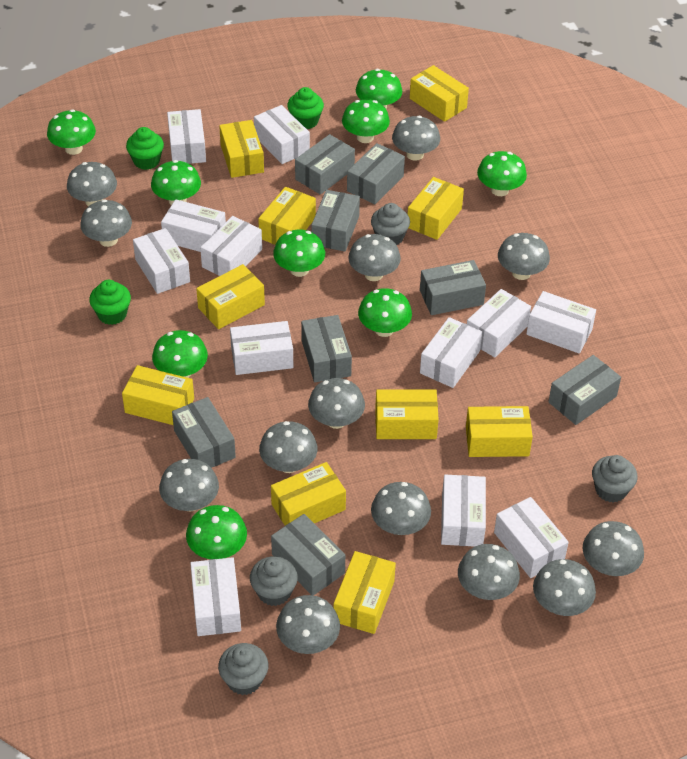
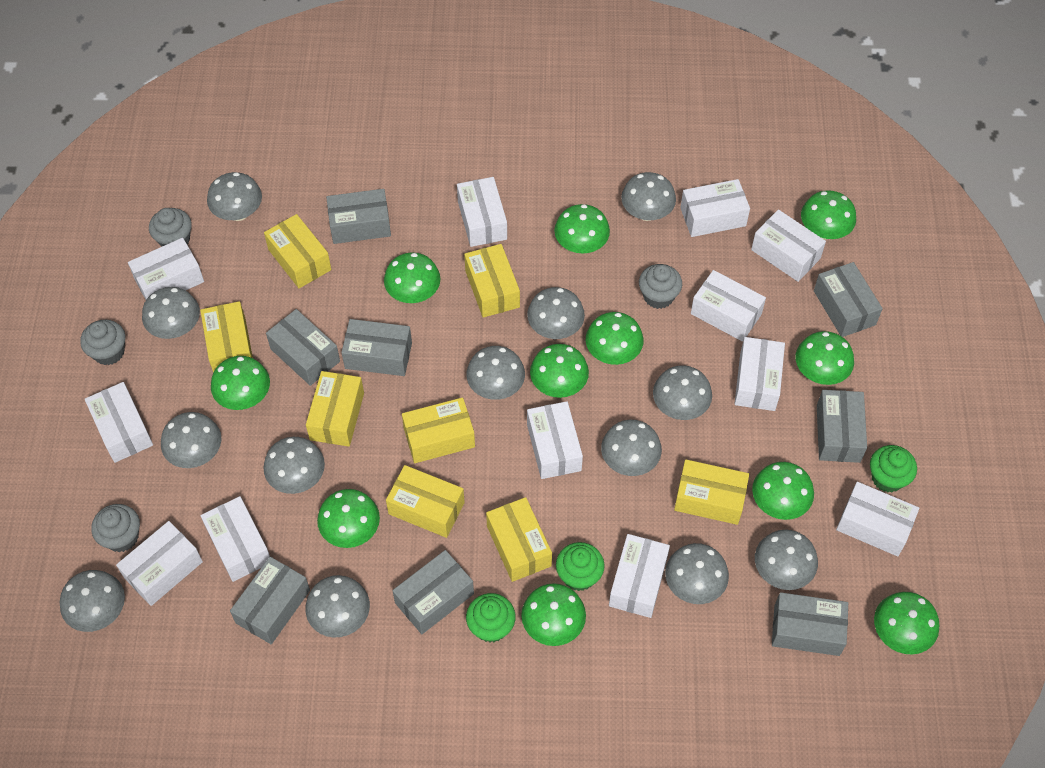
green mushroom: [47,109,96,155] [151,160,201,205] [152,330,208,378] [186,505,247,559] [273,230,325,277] [342,99,390,143] [356,69,402,109] [358,288,412,337] [477,151,527,196] = 9 -> [211,356,270,410] [317,489,380,548] [384,252,441,303] [521,583,586,646] [530,344,589,398] [554,204,610,254] [586,312,644,365] [752,462,814,520] [796,331,854,385] [801,190,856,240] [874,592,939,655] = 11
yellow box: [122,365,194,425] [196,264,265,329] [219,120,264,178] [258,187,316,245] [271,462,346,526] [333,551,396,634] [375,389,439,439] [408,177,464,240] [410,65,469,122] [466,406,533,457] = 10 -> [200,301,253,373] [264,214,331,288] [306,371,364,447] [386,465,465,538] [402,397,475,463] [464,244,520,318] [486,497,552,582] [674,459,749,525] = 8

